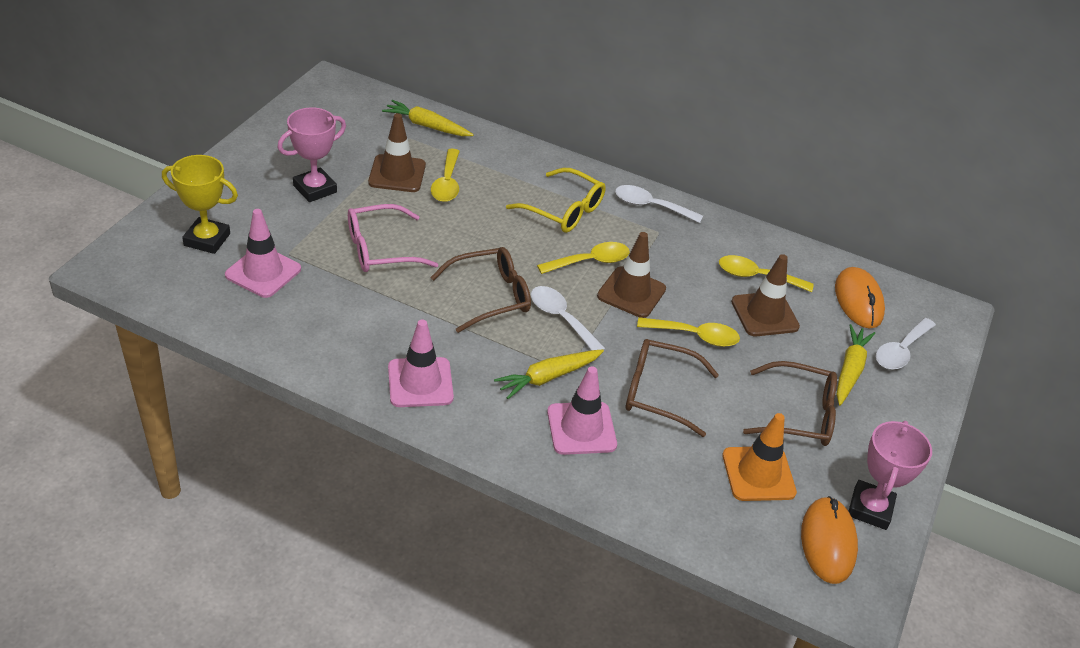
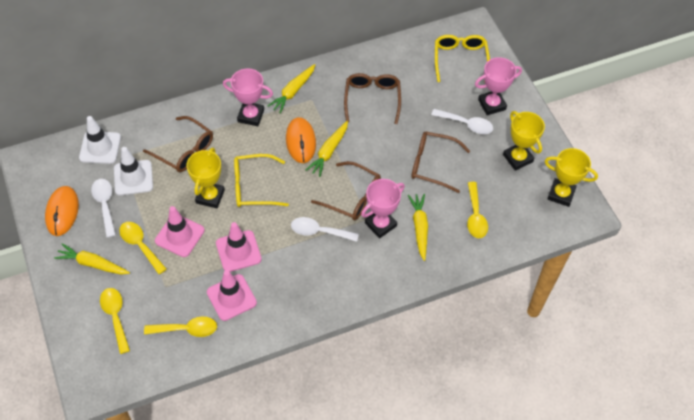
brown glasses: [430,247,531,333] [626,339,719,437] [743,361,837,446] = 3 -> [143,116,213,172] [311,161,381,220] [344,73,401,124] [411,132,470,193] = 4
brown traffic cone: [368,113,426,192] [597,232,666,318] [731,254,800,336] = 3 -> none = 0
orange traffic cone: [722,413,797,501] = 1 -> none = 0
pink glasses: [348,204,438,272] = 1 -> none = 0
pink trophy: [278,107,346,202] [849,421,932,530] = 2 -> [223,68,273,126] [361,179,405,238] [475,57,522,115] = 3
white traffic cone: none = 0 -> [79,116,121,164] [114,147,153,195] = 2
yellow carrot: [382,100,474,136] [494,349,604,399] [837,324,875,405] = 3 -> [54,243,130,275] [268,64,315,114] [306,121,348,177] [408,194,428,261] = 4
yellow glasses: [506,168,606,233] = 1 -> [234,154,289,207] [435,35,490,82] = 2
yellow trophy: [162,155,238,254] = 1 -> [187,148,225,208] [503,111,545,171] [545,148,598,207] = 3

